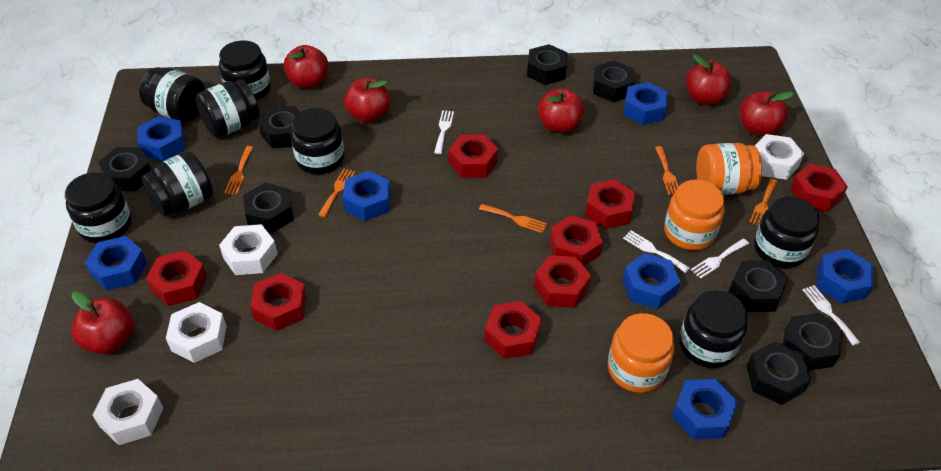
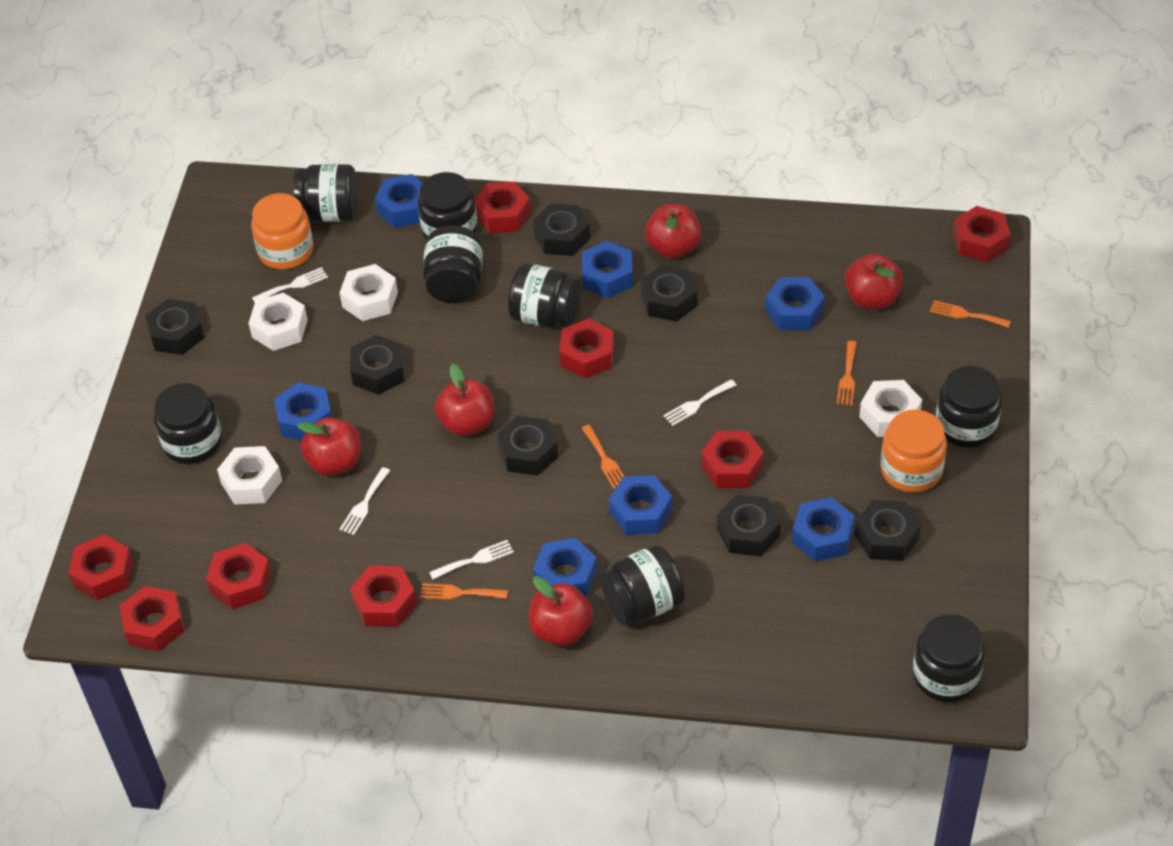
black nut: [98,147,151,191] [243,183,294,233] [258,106,300,148] [527,44,568,85] [593,61,635,102] [728,261,788,312] [747,341,811,405] [783,313,843,370] = 8 -> [145,299,205,355] [350,335,405,395] [497,416,558,476] [533,203,590,256] [641,265,697,322] [717,494,781,556] [855,500,921,561] = 7
orange fork: [224,146,254,195] [318,169,355,218] [479,204,547,233] [655,146,679,195] [749,178,778,225] = 5 -> [420,583,508,600] [582,425,625,489] [837,341,857,406] [930,300,1011,328] = 4
orange jar: [608,313,674,393] [664,179,724,250] [696,143,762,195] = 3 -> [251,193,313,269] [880,410,947,493] = 2
red apple: [71,291,134,354] [284,45,329,89] [344,78,390,123] [538,88,584,133] [686,54,732,105] [740,91,794,136] = 6 -> [297,417,361,476] [434,363,494,436] [529,576,593,646] [645,204,701,258] [845,254,903,309] = 5

